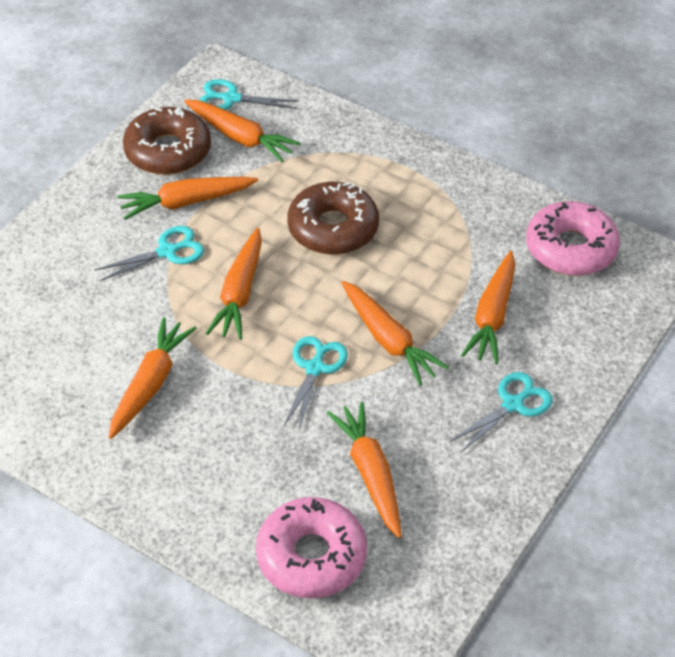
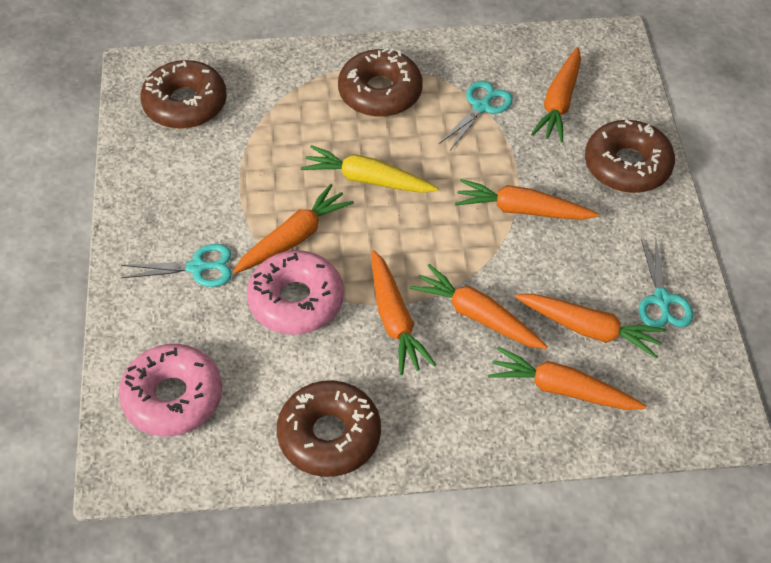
brown donut: [123,107,211,175] [287,182,379,255] = 2 -> [140,60,227,129] [277,380,381,477] [338,48,423,117] [585,119,675,193] = 4
turquoise scissors: [94,226,204,281] [200,79,299,110] [283,336,348,430] [449,372,553,452] = 4 -> [121,244,232,287] [438,81,513,150] [639,238,693,328] = 3
yellow carrot: none = 0 -> [301,145,439,193] = 1

